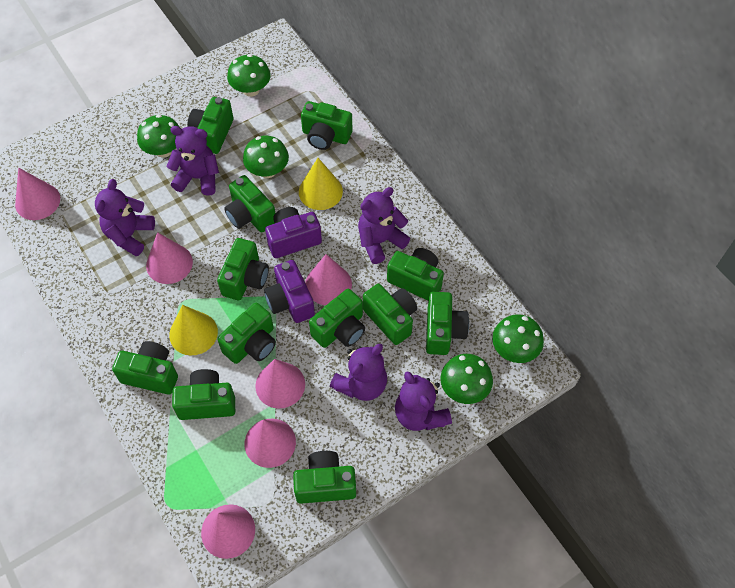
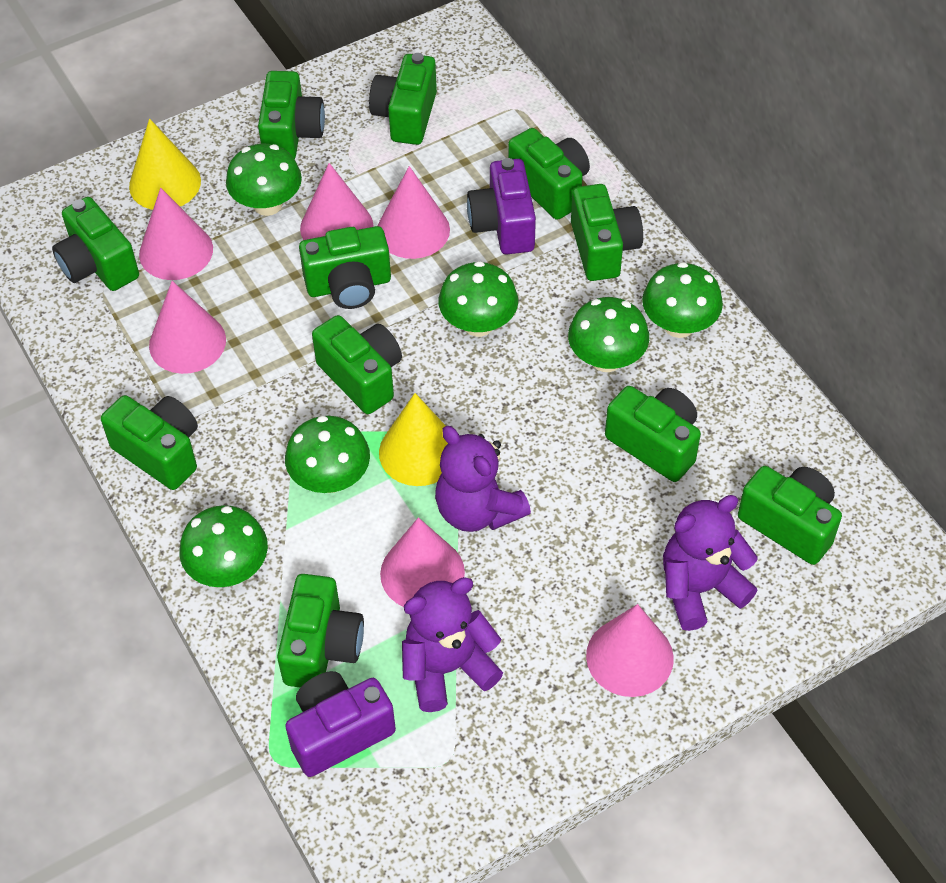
green camera: [112,341,178,395] [172,369,235,420] [187,97,233,154] [217,238,269,300] [217,303,276,364] [224,175,275,232] [293,451,356,504] [301,101,352,150] [309,289,365,348] [363,284,417,345] [387,248,444,301] [426,292,469,355] = 12 -> [52,197,139,291] [101,395,198,490] [258,71,325,159] [277,574,364,688] [299,226,391,309] [312,315,402,414] [369,53,437,145] [508,128,590,220] [571,184,643,281] [605,386,701,482] [738,466,842,565] = 11
green mushroom: [137,114,179,158] [227,54,271,97] [243,136,289,178] [441,354,493,404] [492,314,544,363] = 5 -> [179,505,268,587] [226,144,302,216] [285,416,370,493] [439,261,518,337] [568,297,649,372] [642,262,723,338] = 6
purple teddy bear: [95,179,155,256] [166,126,219,196] [330,344,387,401] [358,187,410,264] [395,371,452,431] = 5 -> [402,577,503,712] [435,426,531,532] [663,495,758,631] = 3

